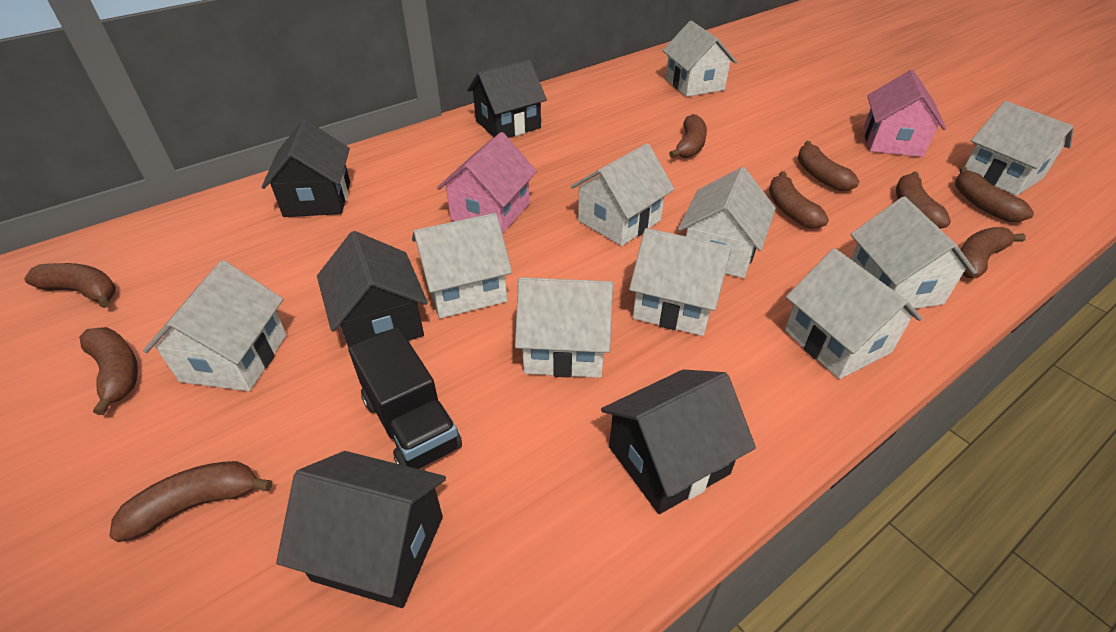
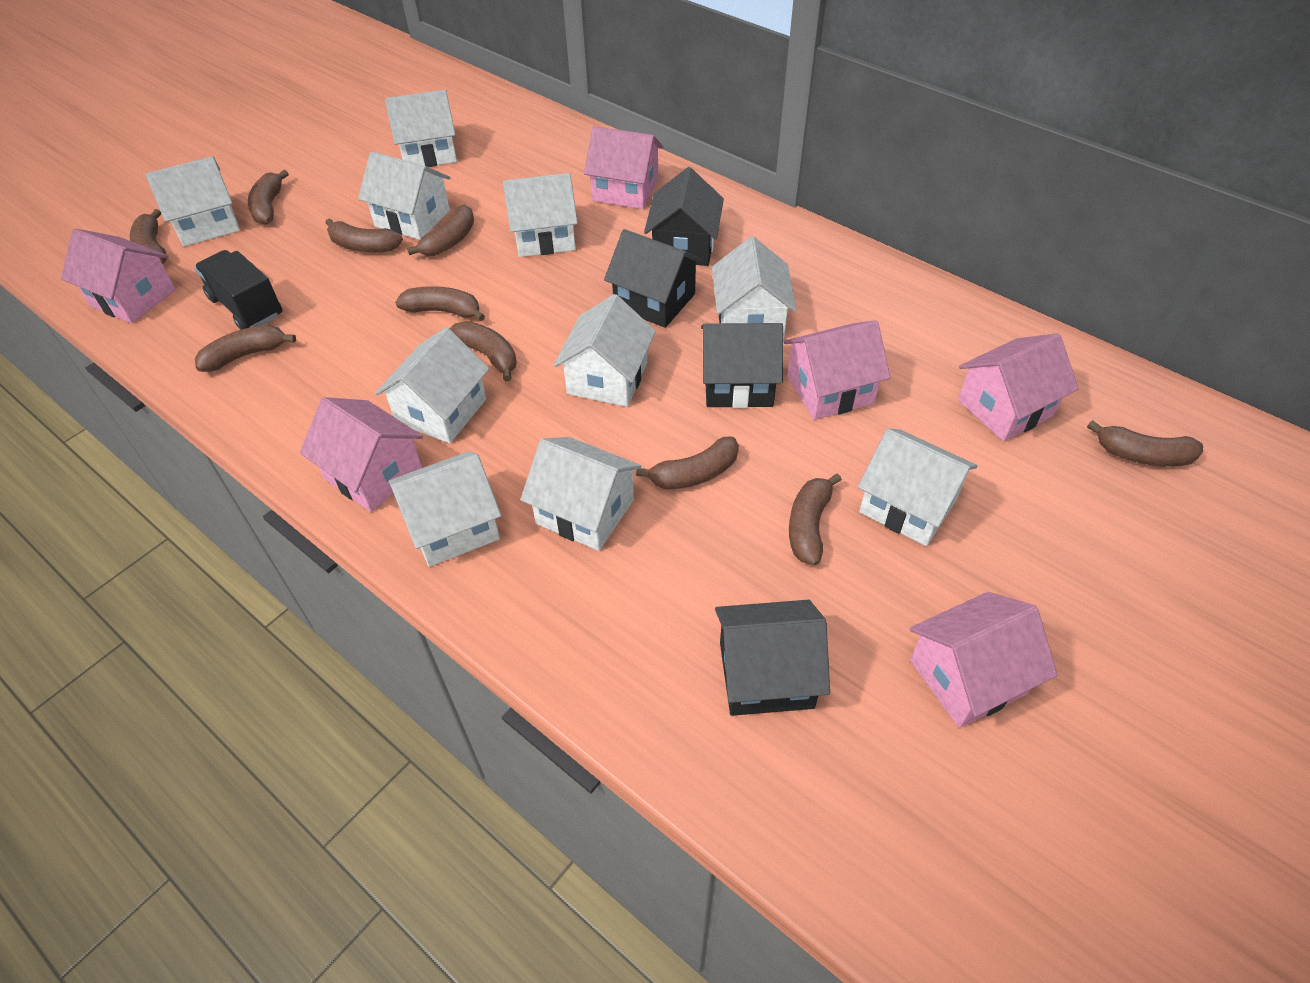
black house: [262,119,350,217] [276,451,446,608] [317,231,428,348] [467,60,547,138] [601,369,756,514] = 5 -> [604,229,703,328] [644,167,724,266] [701,323,783,408] [715,600,830,716] = 4
brown banana: [25,263,116,308] [79,327,138,415] [109,461,272,542] [669,114,707,158] [769,171,829,229] [798,141,860,191] [896,171,951,229] [955,167,1034,222] [961,227,1026,278] = 9 -> [130,209,167,264] [195,325,296,372] [248,170,289,225] [325,218,403,252] [395,286,485,321] [407,205,474,256] [449,321,517,381] [636,436,739,489] [789,473,842,565] [1087,420,1203,467] = 10
pink house: [437,132,537,234] [864,70,946,157] = 2 -> [61,228,176,324] [300,397,423,512] [584,126,663,209] [784,320,890,420] [910,592,1057,728] [958,333,1079,442] = 6

